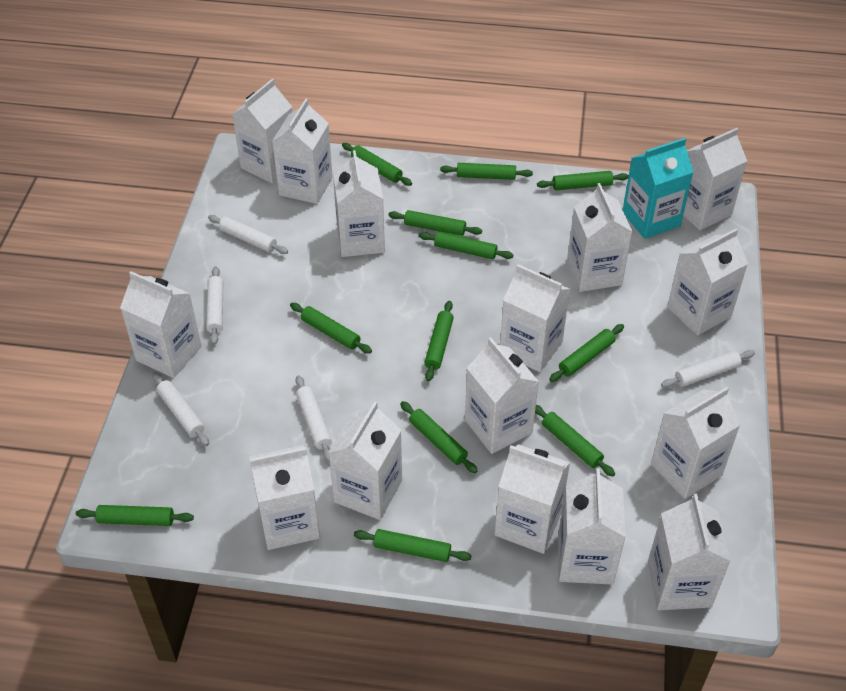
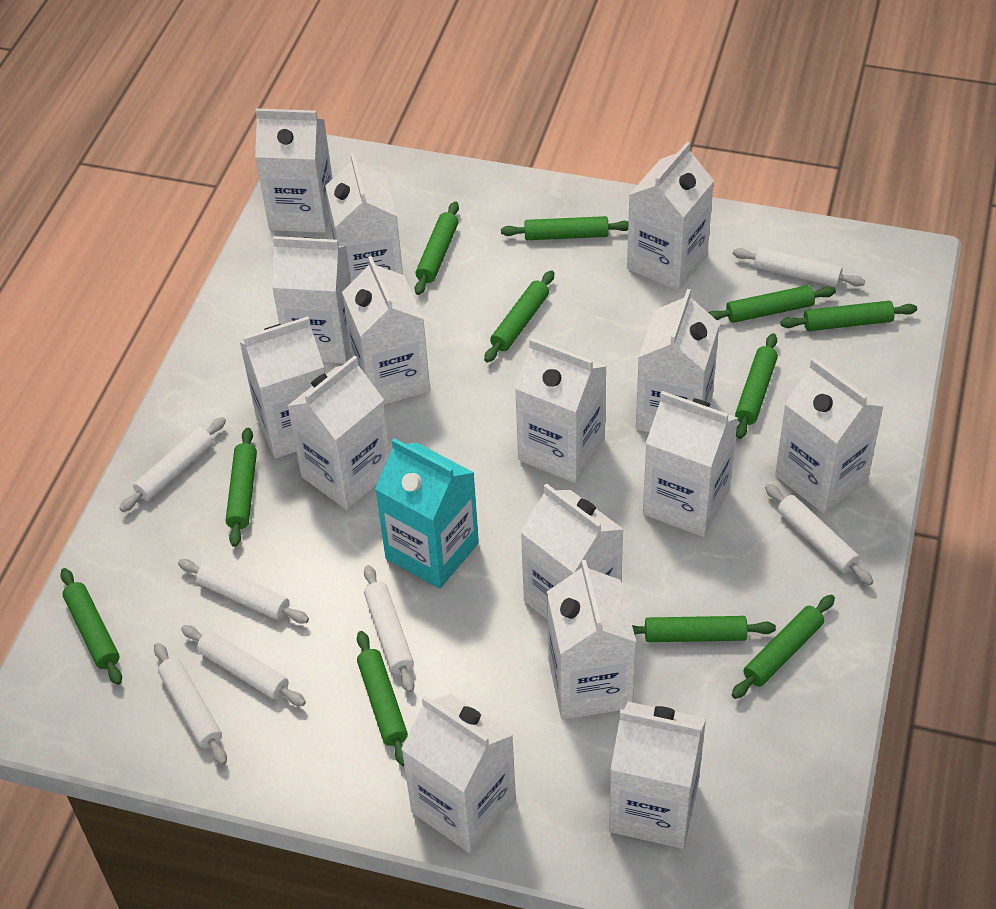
green rolling pin: [76,505,194,526] [290,303,372,354] [342,143,412,186] [354,529,472,562] [388,210,482,236] [400,401,478,473] [419,232,513,260] [425,301,454,381] [440,163,533,180] [535,405,615,477] [537,171,629,190] [549,324,624,382] = 12 -> [60,568,122,685] [226,428,257,547] [357,631,408,766] [415,201,459,295] [484,270,554,363] [501,216,628,240] [632,616,776,642] [708,285,836,323] [732,595,835,699] [735,333,778,439] [780,301,917,331] = 11
white rolling pin: [152,372,209,446] [206,266,223,345] [208,215,288,254] [295,375,332,462] [661,350,755,388] = 5 -> [119,417,226,512] [154,643,227,765] [178,559,309,624] [181,625,306,706] [364,565,415,693] [733,248,865,287] [765,484,873,586] = 7

